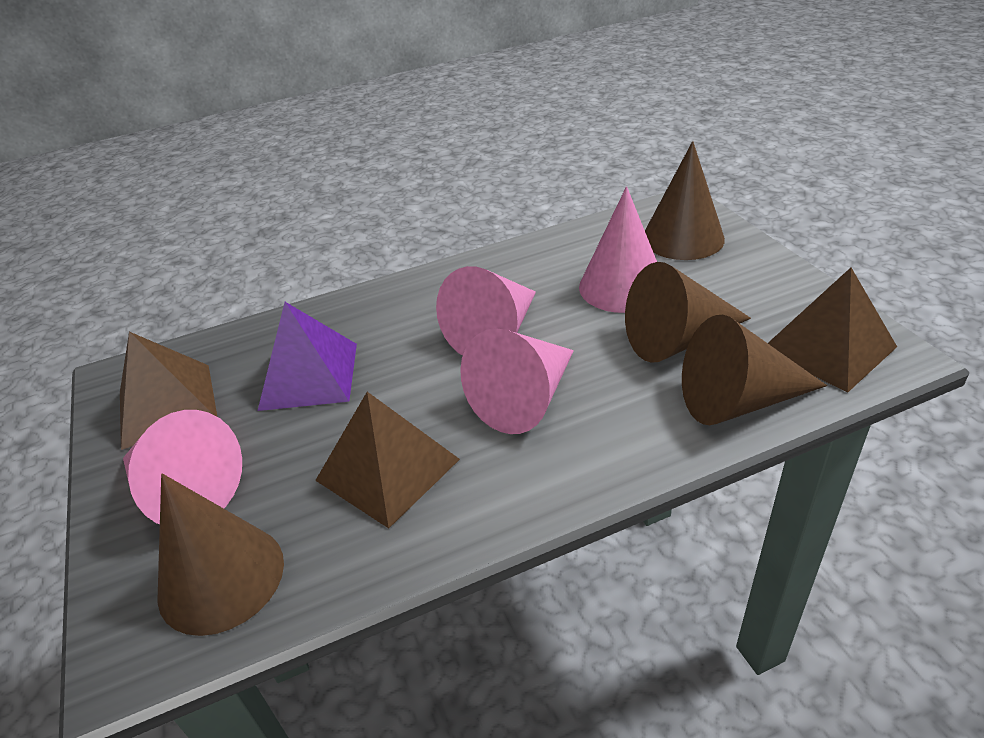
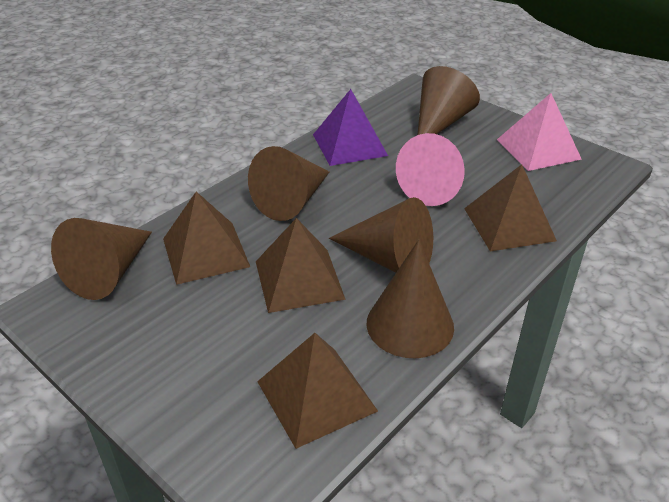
brown cone: [157,473,284,636] [625,262,751,363] [645,141,725,260] [682,315,827,425] = 4 -> [51,218,152,300] [248,146,329,221] [329,197,433,272] [367,240,454,358] [418,66,480,135] = 5
brown pyramid: [120,332,217,450] [315,392,460,528] [768,268,897,393] = 3 -> [163,192,250,285] [256,218,346,313] [257,333,378,449] [464,164,557,251] = 4
pink cone: [123,410,242,524] [436,266,536,356] [460,328,574,434] [579,186,657,313] = 4 -> [396,133,465,206] = 1
pink pyramid: none = 0 -> [497,93,582,171] = 1

